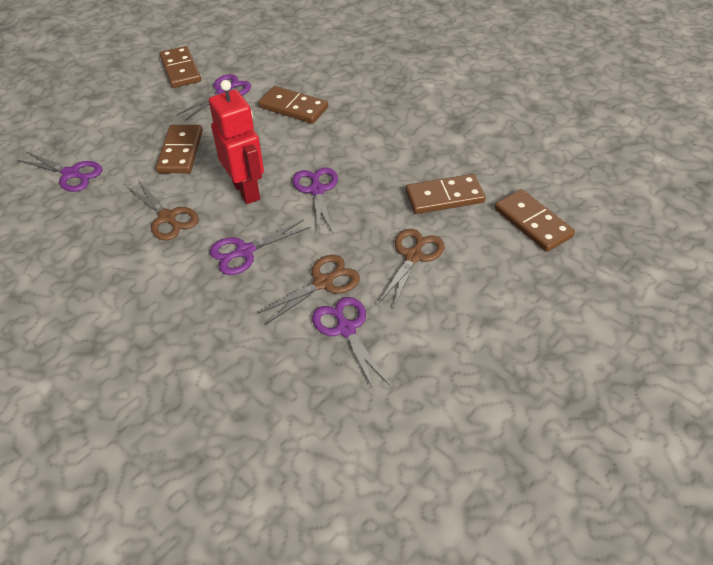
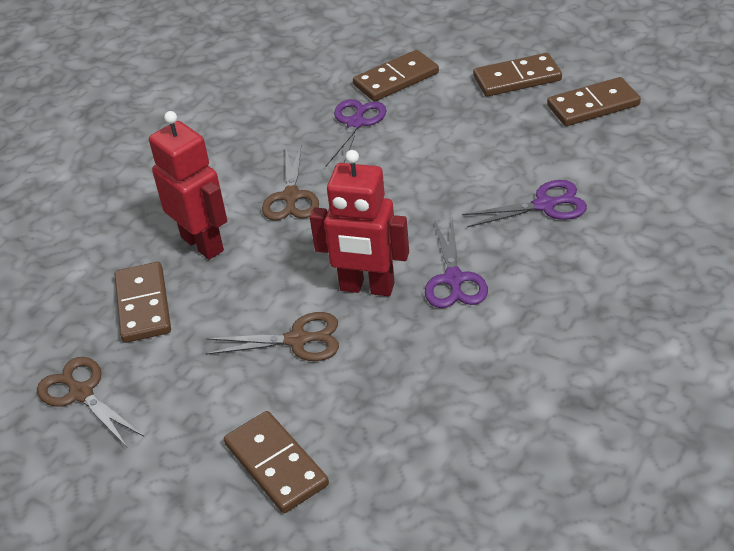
purple scissors: [18,152,102,192] [177,74,251,121] [210,220,311,275] [293,167,338,234] [312,297,390,390] = 5 -> [326,99,387,166] [425,218,488,308] [462,180,587,227] = 3
red robot: [209,80,264,204] = 1 -> [149,111,227,260] [310,150,409,296] = 2

